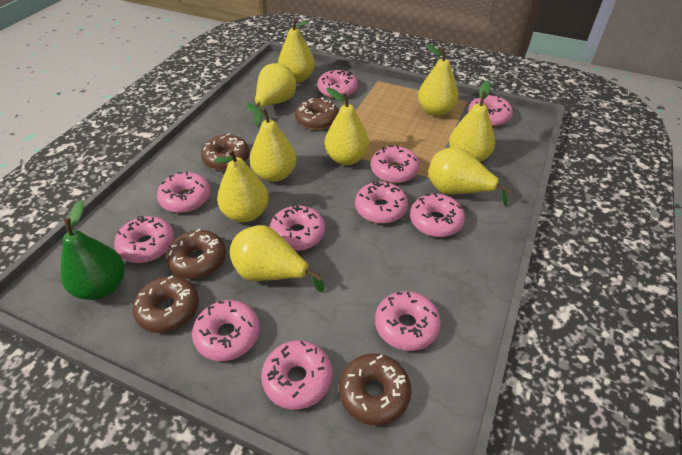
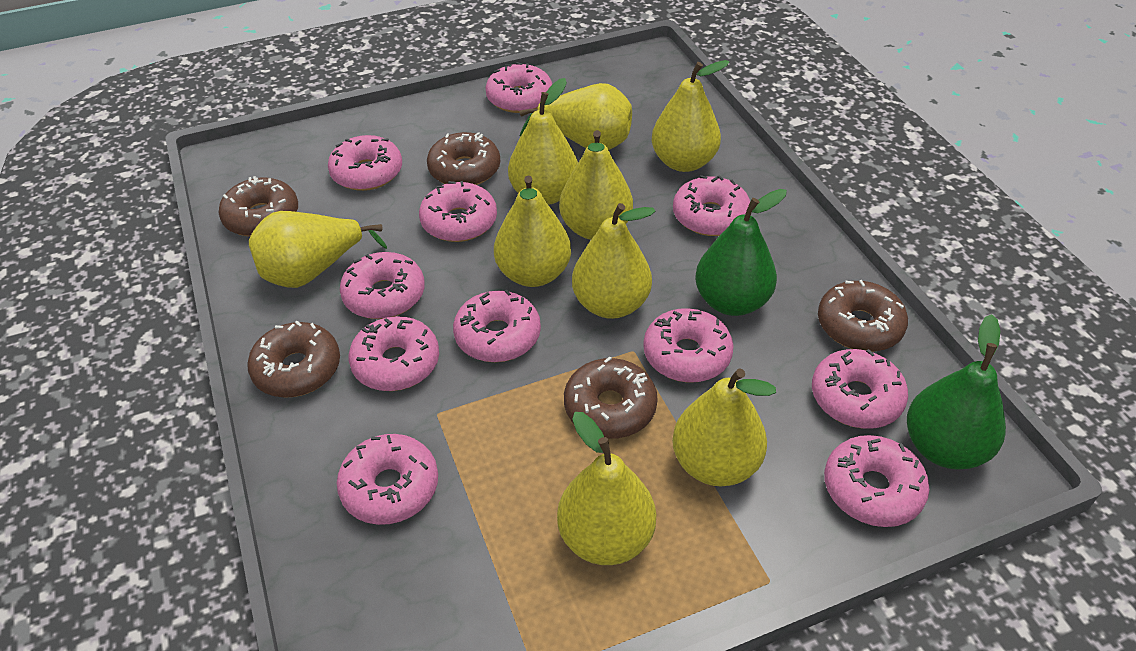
green pear: [61,200,125,300] = 1 -> [695,189,787,316] [907,314,1006,470] = 2

